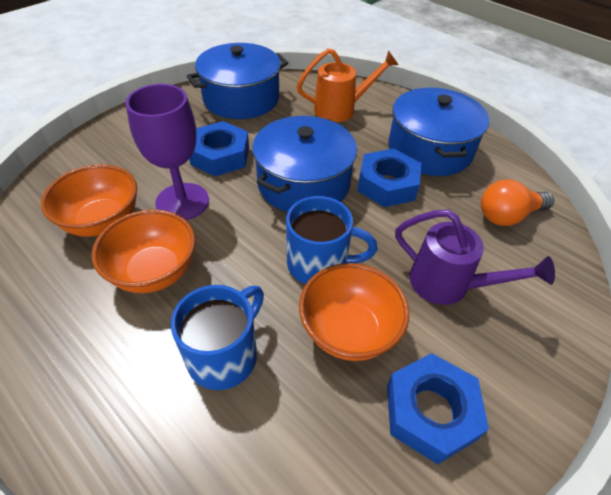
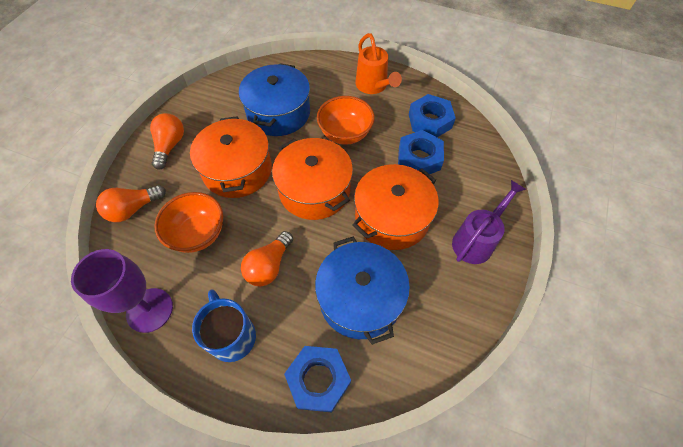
blue mug: [171,285,264,390] [286,196,377,284] = 2 -> [192,289,256,362] = 1
blue pot: [187,43,288,119] [252,116,357,212] [388,88,489,176] = 3 -> [239,63,310,136] [315,236,410,345] = 2
orange bowl: [41,164,137,237] [92,210,195,293] [299,263,409,361] = 3 -> [154,192,223,253] [317,96,375,145] = 2
orange light bulb: [481,179,554,226] = 1 -> [96,185,166,222] [150,113,184,170] [241,231,293,286] = 3
orange pot: none = 0 -> [190,116,272,198] [272,138,353,220] [352,164,439,250] = 3

